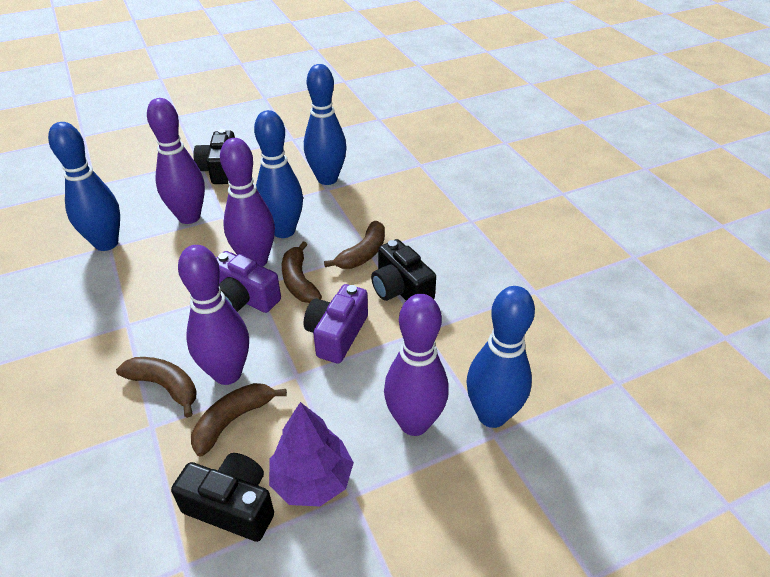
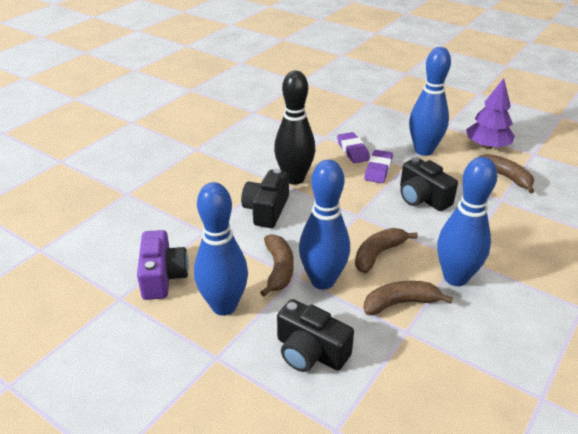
black bowling pin: none = 0 -> [274,71,315,185] = 1
purple bowling pin: [147,98,205,224] [178,245,249,385] [220,138,275,267] [384,294,449,436] = 4 -> none = 0
purple camera: [216,251,281,313] [304,284,368,364] = 2 -> [137,230,189,300] = 1
purple eraser: none = 0 -> [337,132,370,163] [364,150,393,183] = 2

